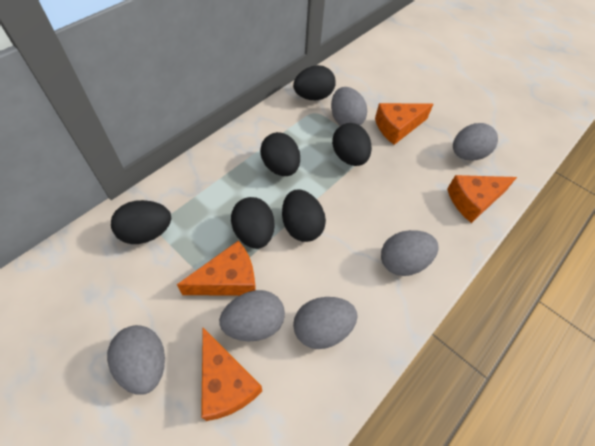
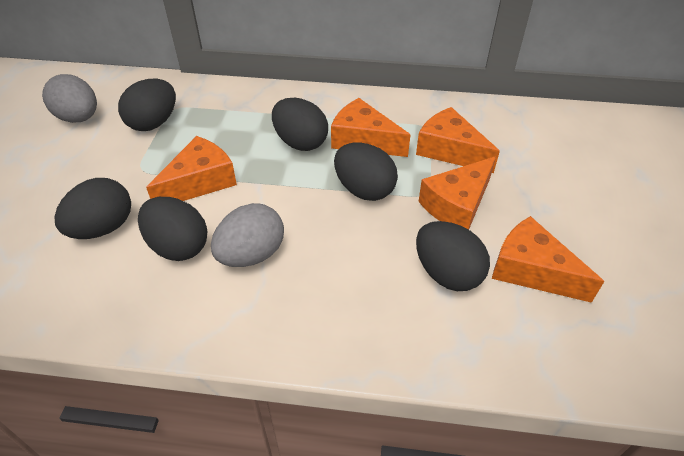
grey egg: [107,325,165,395] [219,290,285,341] [293,297,358,349] [331,87,367,126] [381,230,438,276] [453,123,498,161] = 6 -> [42,74,97,123] [211,203,284,267] = 2
orange cheese: [177,241,256,296] [201,328,262,421] [375,103,433,145] [447,175,517,223] = 4 -> [146,136,237,201] [331,98,410,157] [416,107,500,173] [418,156,496,230] [492,216,604,303] = 5

